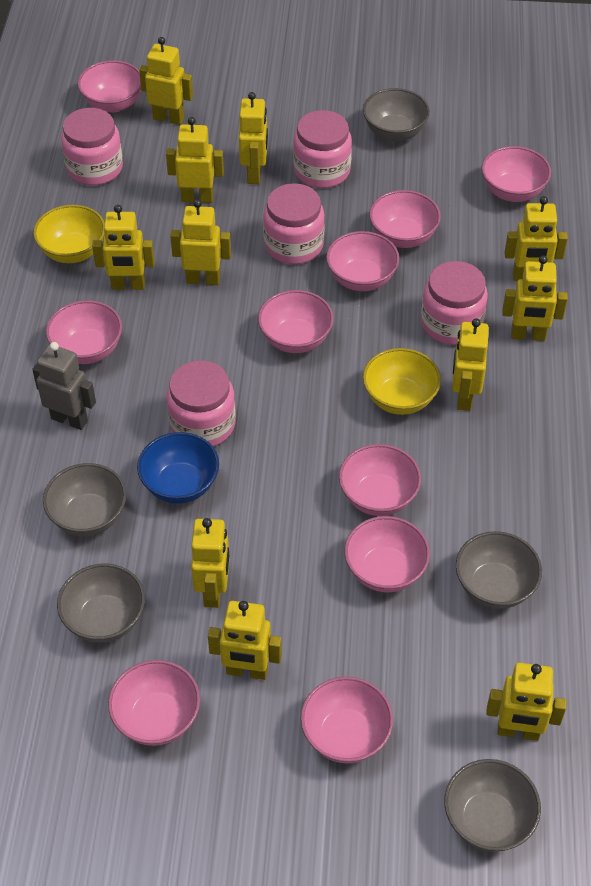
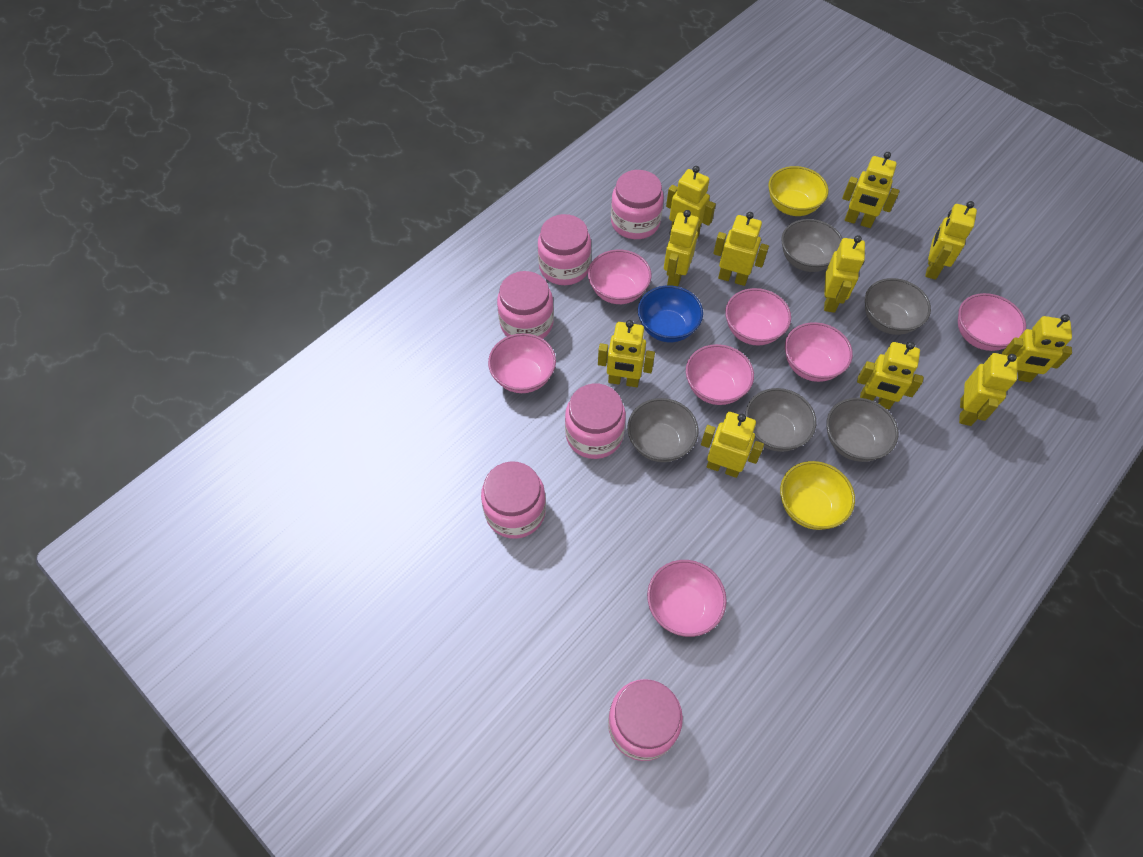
grey robot: [32,342,96,430] = 1 -> none = 0
pink bowl: [46,300,122,364] [78,60,141,113] [108,660,200,746] [258,290,334,353] [301,676,393,764] [326,231,399,291] [339,444,421,516] [344,516,430,592] [369,190,441,248] [482,146,551,202] = 10 -> [488,333,556,393] [588,250,652,304] [647,560,727,637] [686,344,754,405] [725,288,791,346] [785,322,853,382] [958,293,1026,351] = 7
pink jar: [61,108,123,186] [167,360,236,446] [263,183,325,264] [293,110,352,188] [421,261,488,345] = 5 -> [481,461,546,539] [497,271,554,339] [538,214,591,285] [565,384,626,459] [608,679,683,761] [611,170,664,239] = 6

